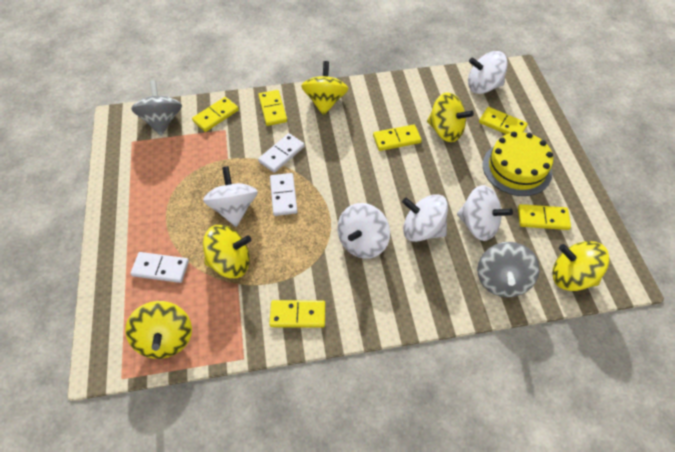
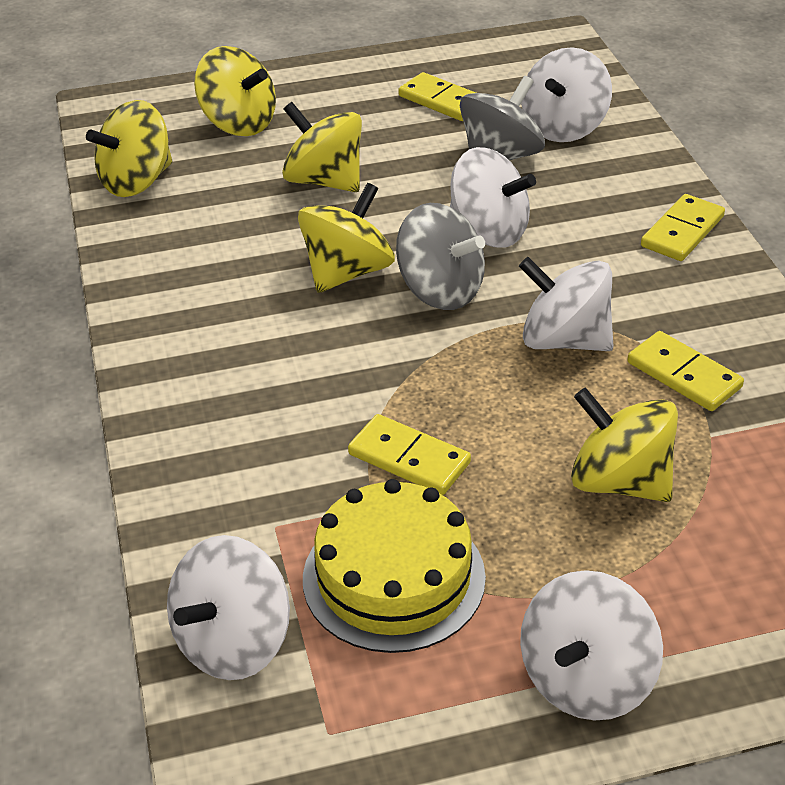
white domino: [130,252,189,283] [258,133,305,173] [270,173,298,216] = 3 -> none = 0
yellow domino: [192,97,239,132] [258,90,287,126] [269,300,325,328] [373,125,422,151] [479,107,528,134] [518,204,571,230] = 6 -> [348,414,471,495] [398,72,476,121] [627,331,744,411] [641,194,725,261] = 4

